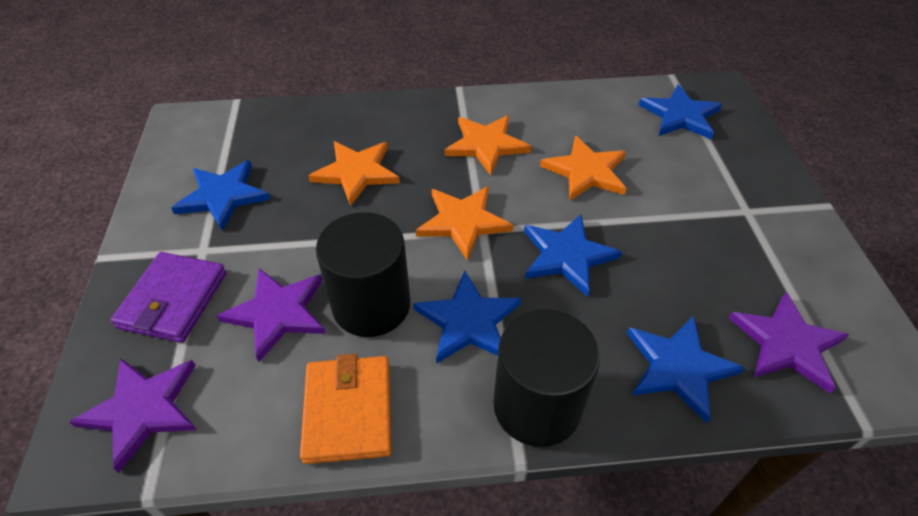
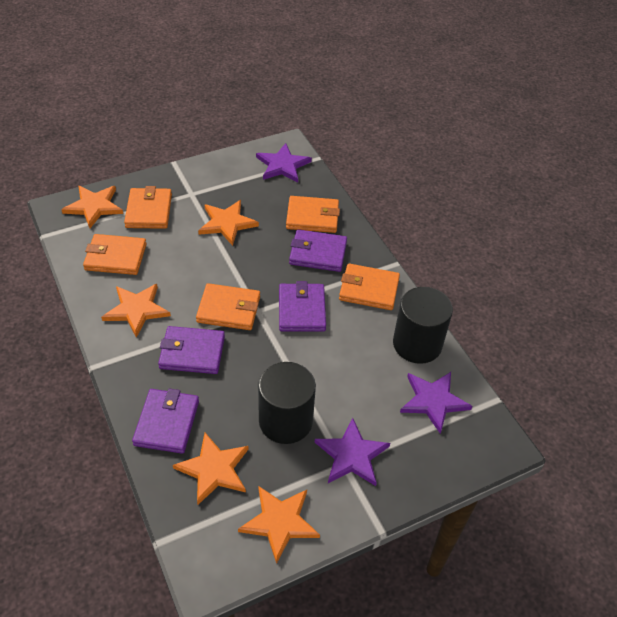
blue star: [171,160,270,231] [413,271,521,364] [524,214,622,297] [627,316,745,423] [639,84,722,139] = 5 -> none = 0
orange star: [308,141,400,206] [415,186,513,261] [445,115,531,175] [540,136,626,200] = 4 -> [61,186,123,228] [101,284,171,338] [173,433,249,505] [198,200,259,246] [238,486,320,564] = 5
orange wallet: [300,354,392,464] = 1 -> [83,234,146,275] [124,186,172,229] [196,283,260,330] [286,196,340,233] [339,263,400,310] = 5
purple wallet: [111,252,226,343] = 1 -> [132,388,199,454] [158,326,225,374] [279,281,326,332] [289,229,347,272] = 4

